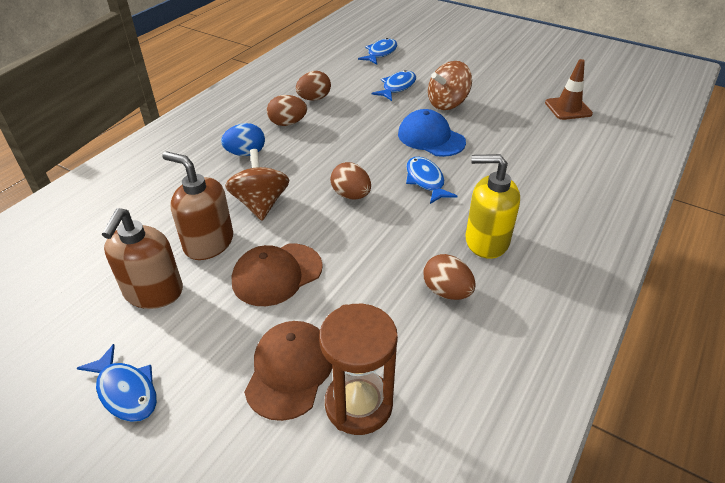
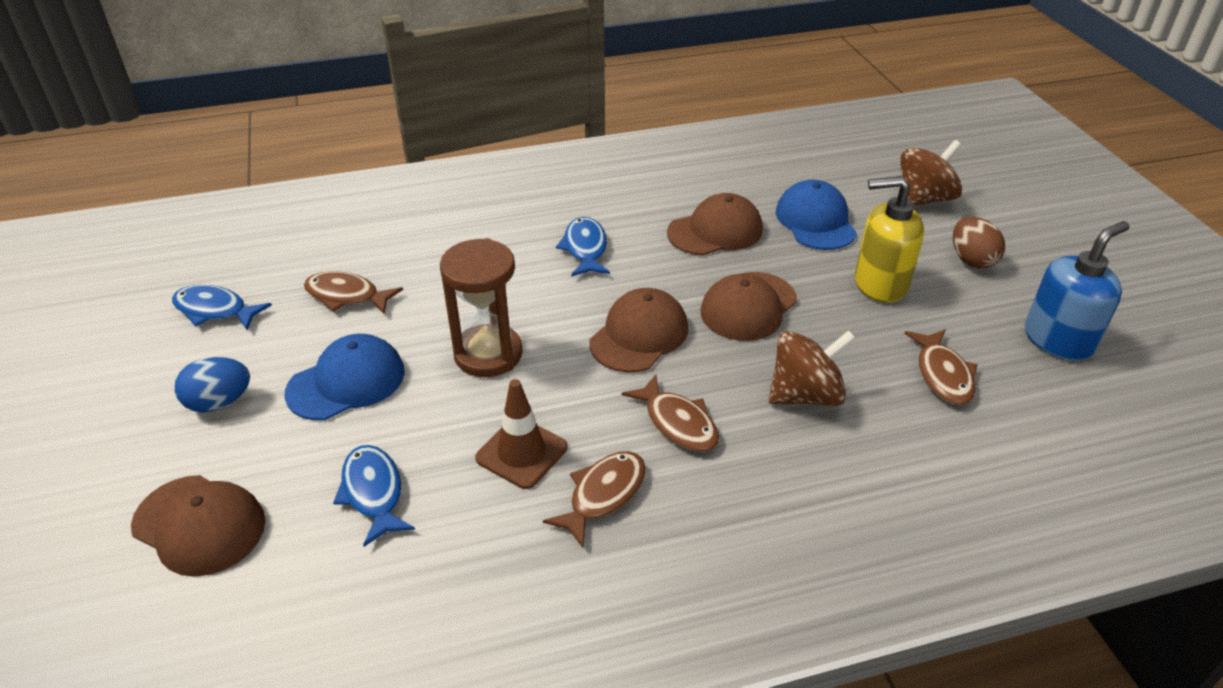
blue cap: [398,109,466,157] = 1 -> [285,334,405,420] [776,180,857,250] = 2
blue fish: [77,344,157,422] [358,38,397,64] [371,70,416,101] [406,157,458,204] = 4 -> [172,285,272,330] [333,445,415,547] [556,217,610,277] = 3
blue soap dispenser: none = 0 -> [1025,221,1129,361] = 1
brown cap: [232,244,323,306] [244,321,333,421] = 2 -> [131,475,265,577] [589,288,688,372] [667,193,763,256] [701,272,797,341] = 4
brown egg: [267,95,307,126] [296,71,331,100] [330,162,371,199] [423,254,476,300] = 4 -> [953,217,1005,269] = 1
brown fish: none = 0 -> [304,271,403,314] [543,451,646,548] [622,374,719,452] [904,329,978,405] = 4
brown soap dispenser: [102,208,183,309] [162,151,233,260] = 2 -> none = 0

